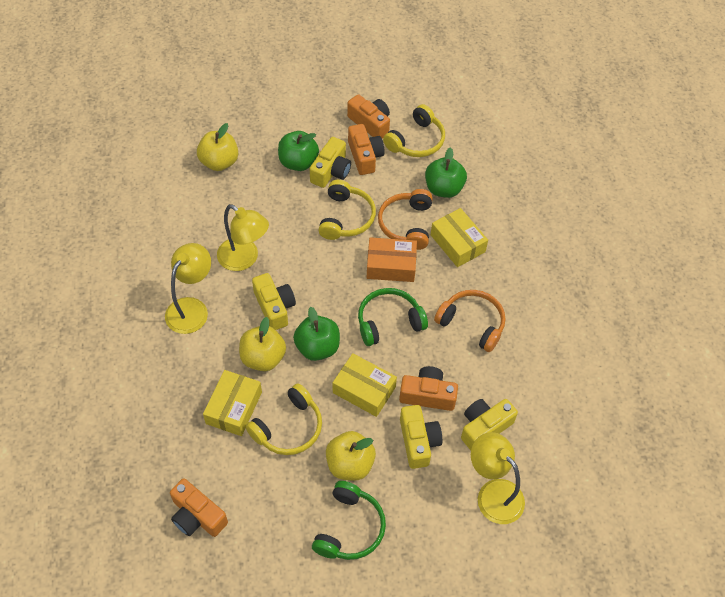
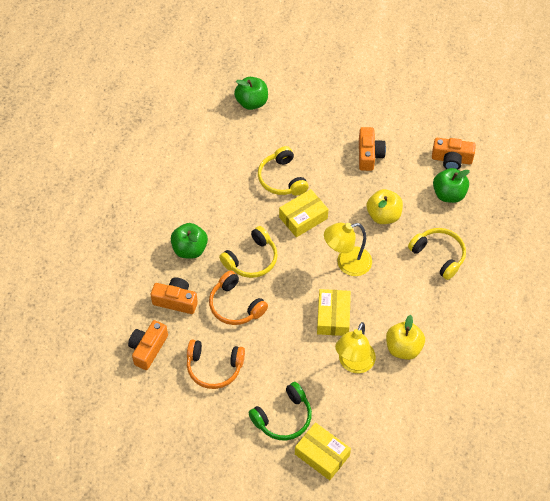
green headphones: [312,481,386,560] [358,288,428,346] = 2 -> [248,382,312,440] = 1
orange box: [367,237,417,282] = 1 -> none = 0
yellow apple: [197,123,238,171] [239,317,286,371] [326,431,376,481] = 3 -> [366,189,403,224] [386,315,425,360] = 2
yellow camera: [252,273,296,330] [310,137,351,188] [400,405,442,469] [461,399,518,450] = 4 -> none = 0
yellow lamp: [165,243,211,334] [217,204,269,271] [471,432,525,524] = 3 -> [324,223,372,276] [335,322,376,373] = 2

